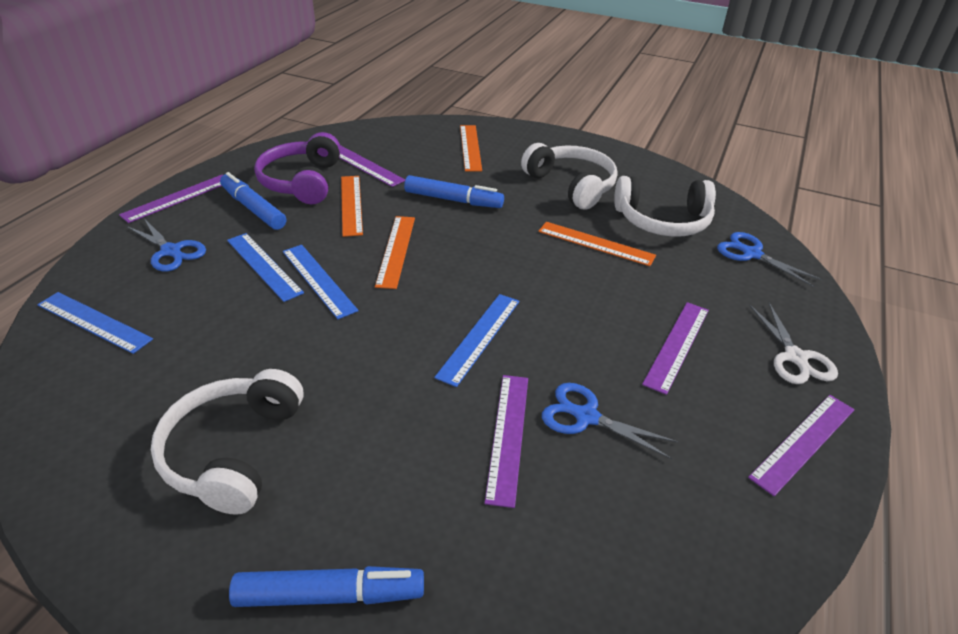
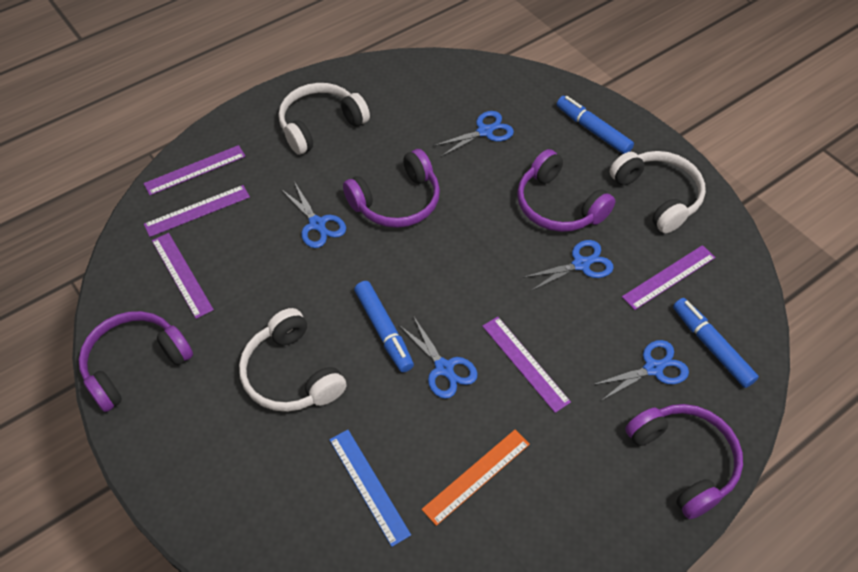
blue ruler: [37,292,153,354] [227,233,304,302] [283,245,359,319] [434,294,520,387] = 4 -> [329,430,411,547] = 1
blue scissors: [127,219,206,272] [542,383,679,459] [717,232,822,287] = 3 -> [280,181,346,248] [398,316,478,399] [433,111,514,157] [522,240,614,291] [592,340,689,401] = 5
orange ruler: [341,176,363,237] [375,216,415,289] [460,125,482,172] [538,222,656,266] = 4 -> [422,430,530,526] = 1
purple headphones: [254,132,341,204] = 1 -> [79,311,193,412] [343,149,440,228] [517,149,615,232] [625,404,743,519] = 4
white scissors: [749,303,838,384] = 1 -> none = 0

